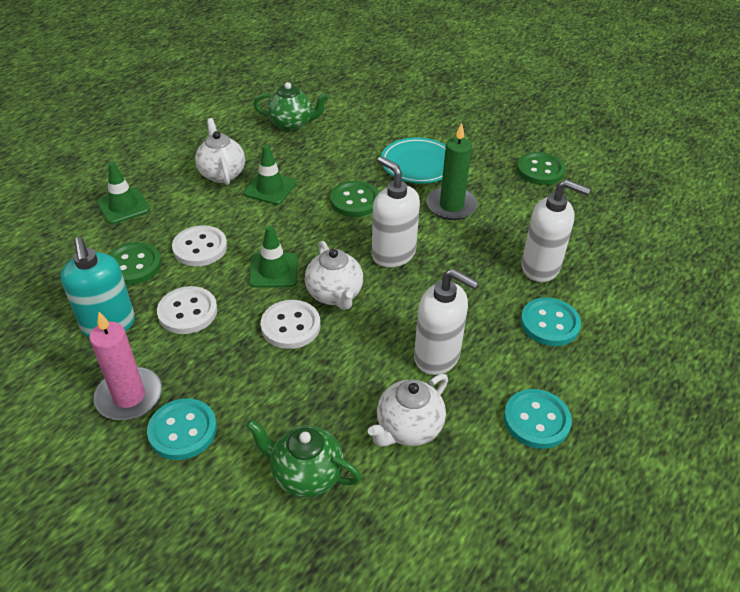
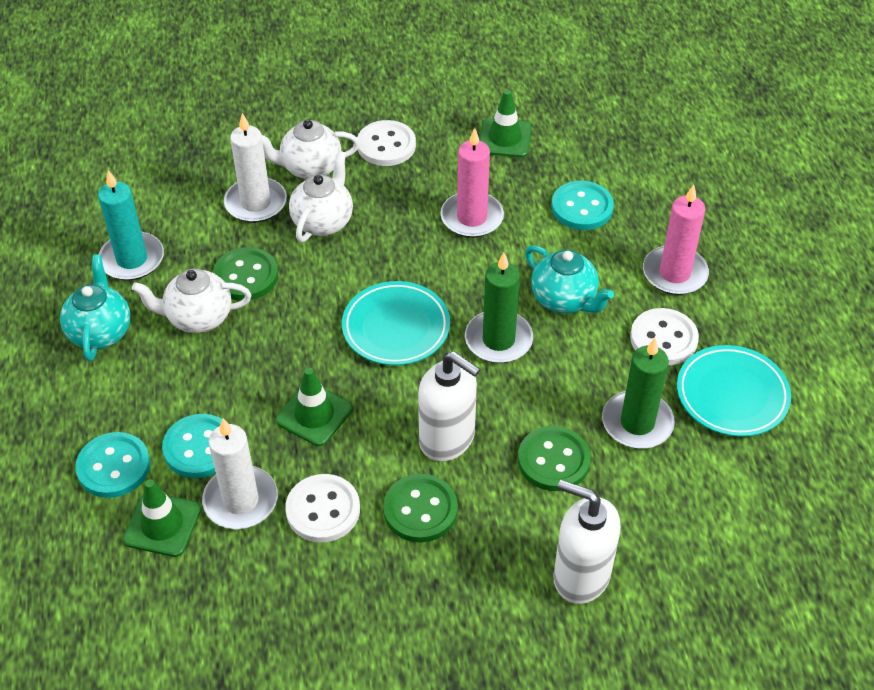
green candle: [427,123,478,220] = 1 -> [465,252,533,363] [602,338,675,449] = 2
green teapot: [246,420,362,498] [254,82,329,131] = 2 -> none = 0
pink candle: [89,312,162,420] = 1 -> [440,128,504,238] [643,184,709,295] = 2
turquoise candle: none = 0 -> [98,170,164,281] = 1
turquoise plate: [381,137,446,183] = 1 -> [342,281,450,366] [677,345,791,437] = 2
turquoise soap dispenser: [61,237,135,337] = 1 -> none = 0
turquoise teapot: none = 0 -> [60,254,130,361] [525,245,614,313] = 2
white candle: none = 0 -> [202,418,278,529] [224,113,287,223] = 2
white soap dispenser: [372,156,420,267] [414,269,479,375] [521,179,591,282] = 3 -> [418,351,480,462] [553,480,621,604] = 2

